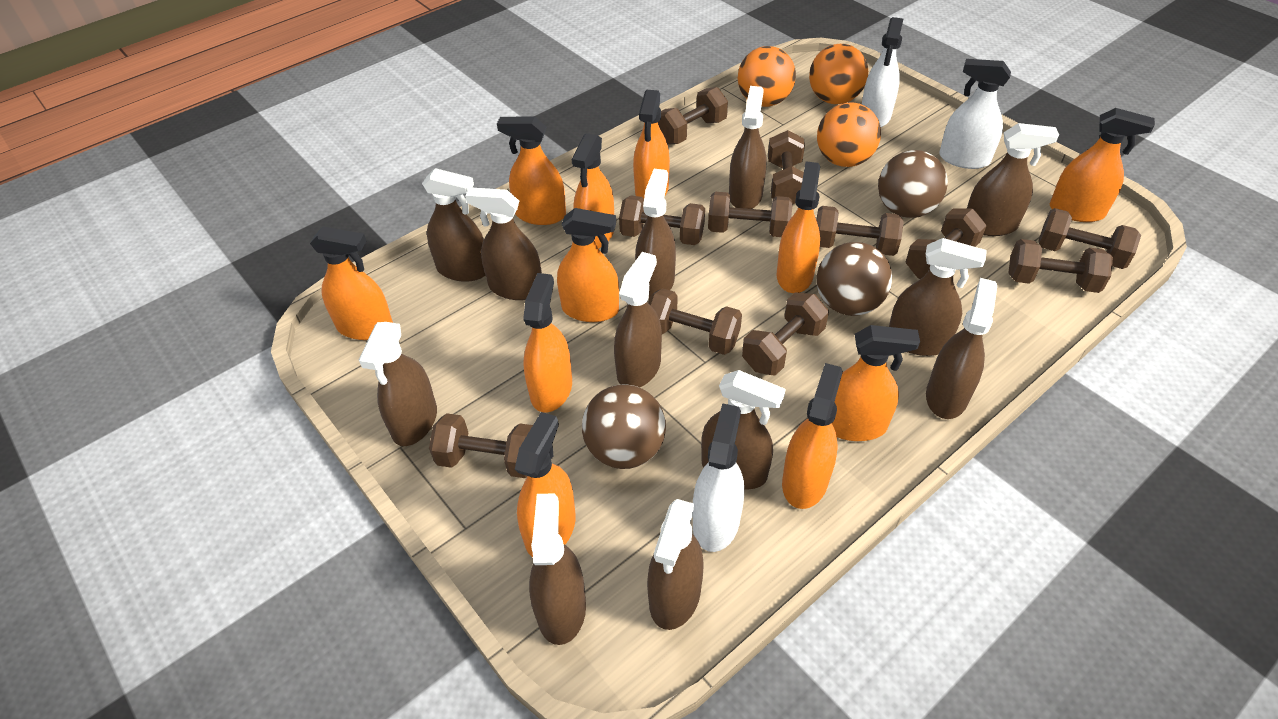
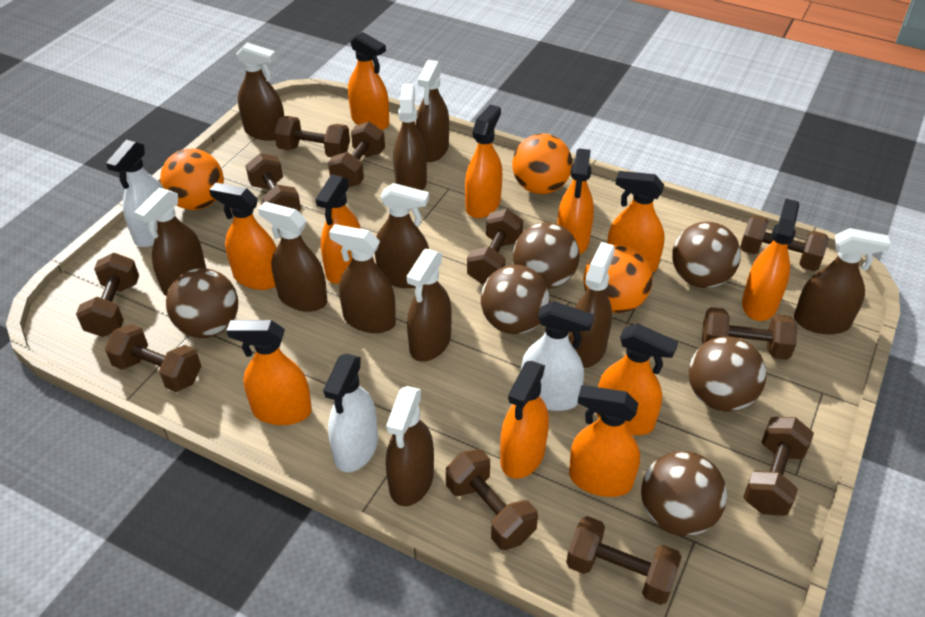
brown ball: [582,384,666,469] [816,242,892,316] [878,150,948,218] = 3 -> [166,268,238,338] [481,265,550,334] [513,222,580,289] [641,451,727,536] [672,221,741,288] [689,337,766,411] = 6
brown spray bottle: [359,322,437,446] [422,168,485,282] [465,187,542,300] [529,493,586,645] [614,252,662,387] [635,169,676,300] [647,499,704,630] [701,370,786,489] [729,86,767,209] [889,238,987,356] [926,278,997,419] [967,123,1059,236] = 12 -> [134,188,206,296] [236,42,284,141] [258,202,327,312] [329,224,396,333] [375,183,429,288] [386,386,434,506] [394,84,427,191] [407,249,452,362] [416,60,449,162] [568,242,615,368] [794,228,890,334] = 11

